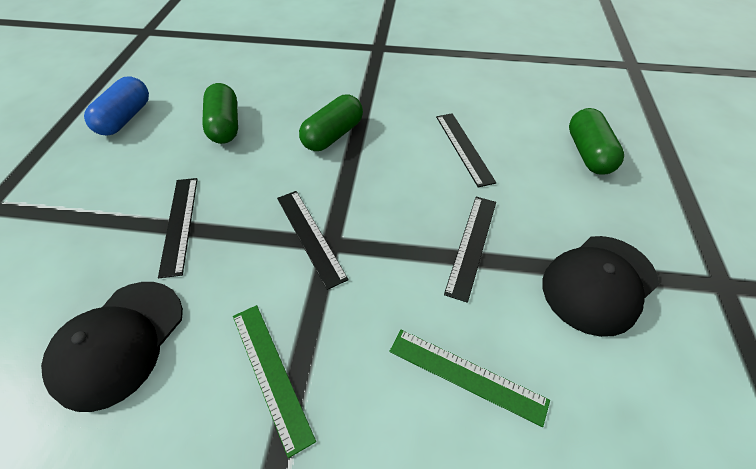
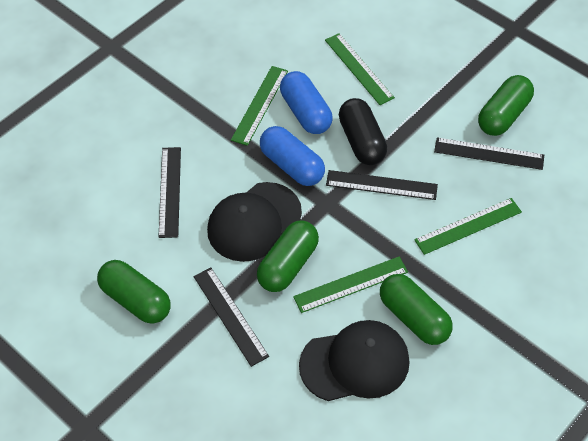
black capsule: none = 0 -> [339,98,387,165] = 1
blue capsule: [84,77,149,136] = 1 -> [260,126,325,186] [280,71,333,134] = 2
green capsule: [202,83,238,144] [299,95,363,151] [569,108,624,175] = 3 -> [97,260,171,324] [257,221,319,292] [380,274,452,345] [478,75,534,136] = 4
green ruler: [233,305,316,458] [389,330,550,427] = 2 -> [231,66,288,146] [293,257,408,313] [325,33,395,105] [414,198,522,255] = 4

